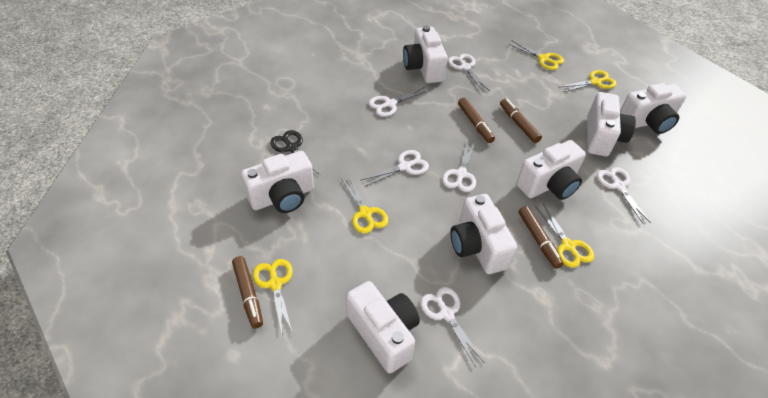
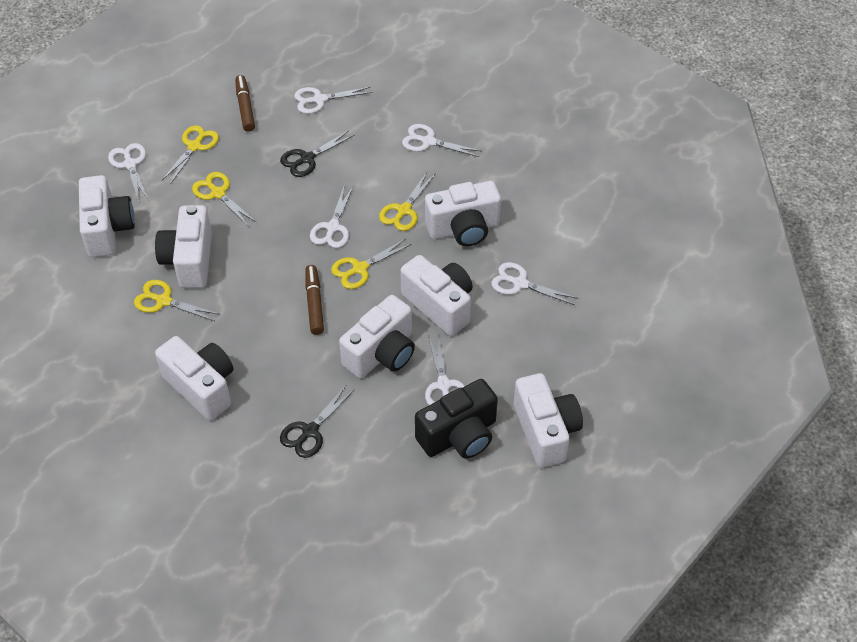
black camera: none = 0 -> [415,379,498,459] = 1
black scissors: [270,130,321,176] = 1 -> [280,131,354,177] [280,386,355,458] = 2
brown marker: [232,256,263,328] [458,98,495,143] [500,99,542,143] [518,206,564,269] = 4 -> [235,75,255,132] [305,265,324,335] = 2

